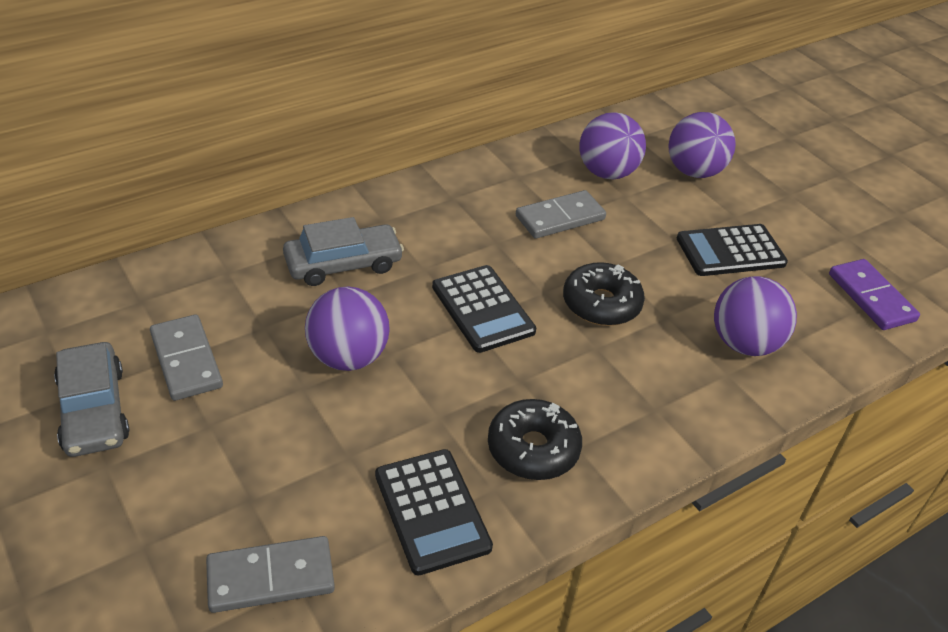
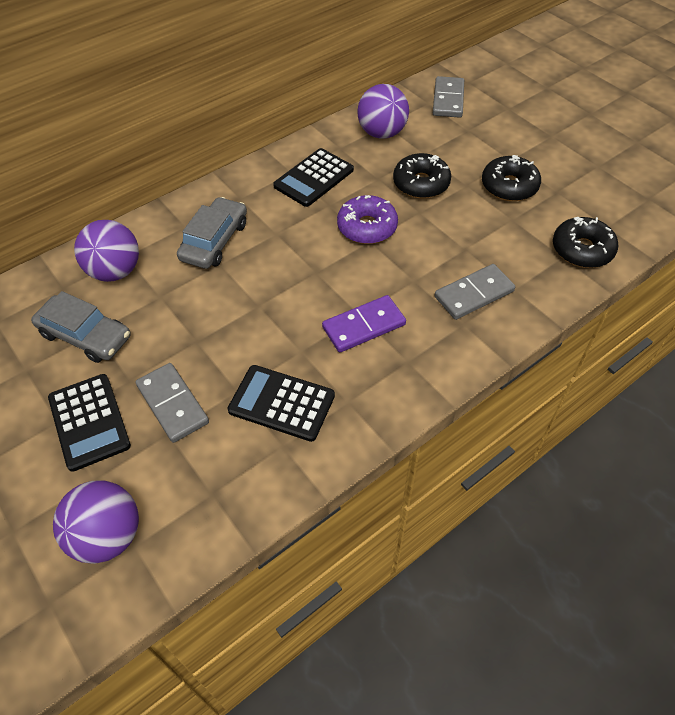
black donut: [488,399,582,480] [563,262,645,326] = 2 -> [393,153,451,199] [482,155,541,201] [553,217,618,268] = 3
purple ball: [305,286,390,371] [579,112,646,180] [668,112,736,178] [714,276,797,356] = 4 -> [53,480,139,564] [74,220,139,282] [357,84,409,139] = 3
purple donut: none = 0 -> [337,195,398,244] = 1

